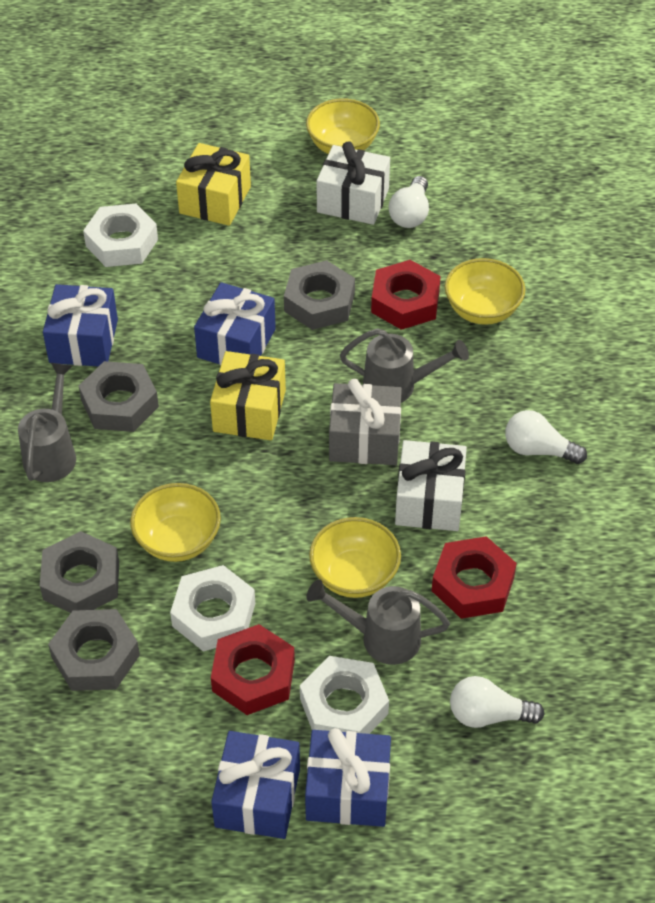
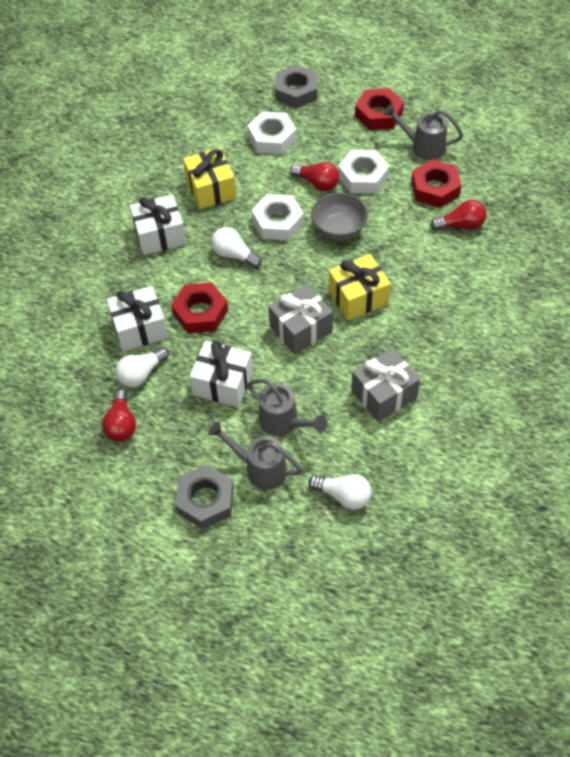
blue gift: [43,284,118,367] [194,282,276,365] [211,731,300,839] [305,728,391,827] = 4 -> none = 0
grey bowl: none = 0 -> [311,193,368,240] = 1
grey gift: [329,379,402,465] = 1 -> [269,284,333,354] [351,348,420,422] = 2
grey nut: [40,531,119,613] [48,609,140,691] [79,361,159,432] [284,260,355,330] = 4 -> [175,465,234,529] [275,64,317,108] = 2
red light bulb: none = 0 -> [102,390,136,442] [290,162,339,191] [430,200,487,231] = 3
white gift: [317,141,390,225] [395,440,467,531] = 2 -> [107,286,168,351] [130,194,186,255] [189,341,253,407] = 3
yellow bowl: [130,483,221,562] [306,98,380,154] [309,517,401,598] [445,258,525,325] = 4 -> none = 0

